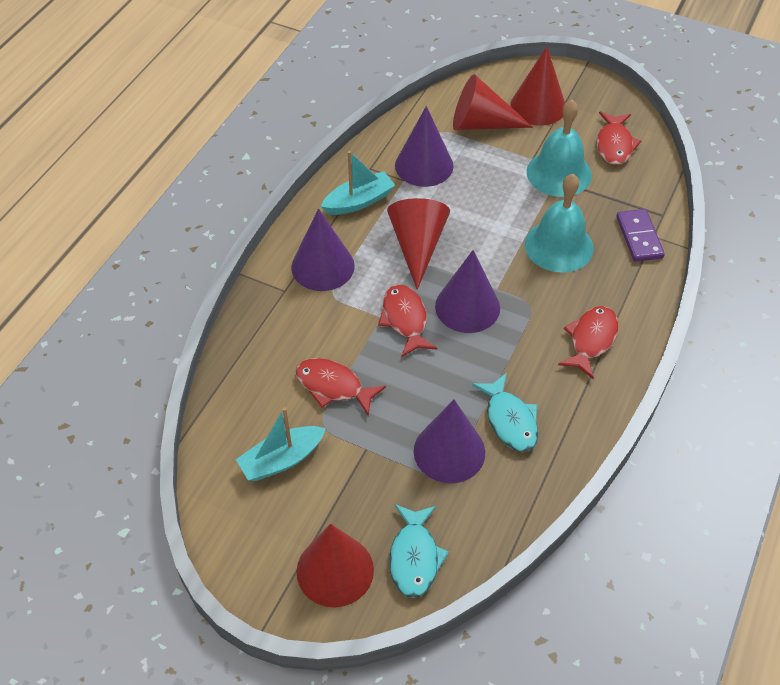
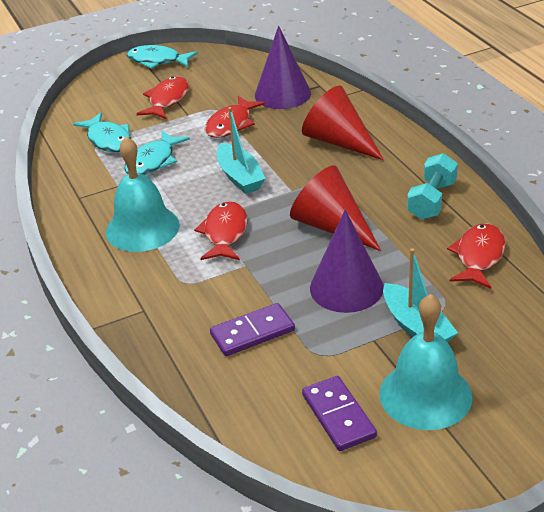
purple cone: [291,208,355,291] [395,106,454,187] [414,399,485,483] [435,250,500,333] = 4 -> [255,26,311,109] [310,210,384,313] = 2
purple domino: [616,209,665,262] = 1 -> [210,303,295,356] [302,376,377,451] = 2
red cone: [297,524,374,608] [387,198,450,290] [453,74,533,130] [510,47,565,126] = 4 -> [290,165,381,251] [302,86,384,160] = 2
turquoise dumbbell: none = 0 -> [407,153,458,220] = 1
turquoise fish: [389,504,449,598] [472,373,538,452] = 2 -> [73,112,131,152] [124,131,190,175] [127,45,198,69] = 3

